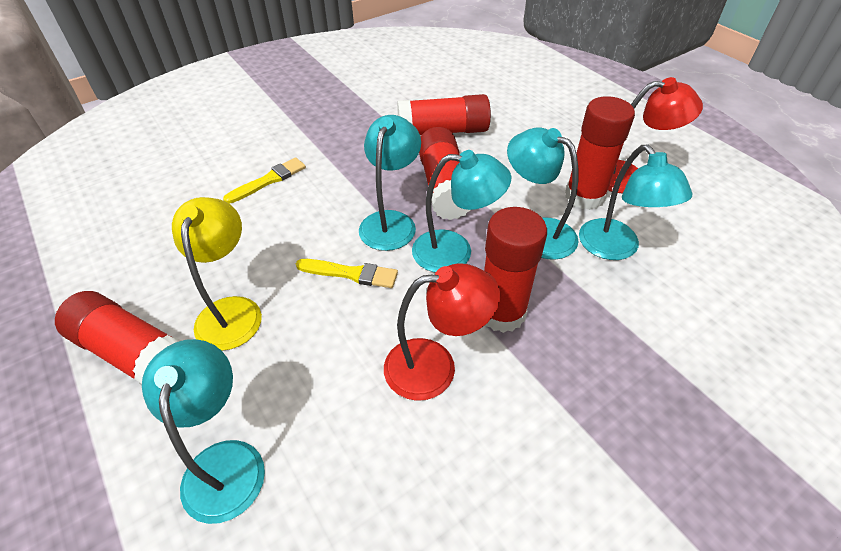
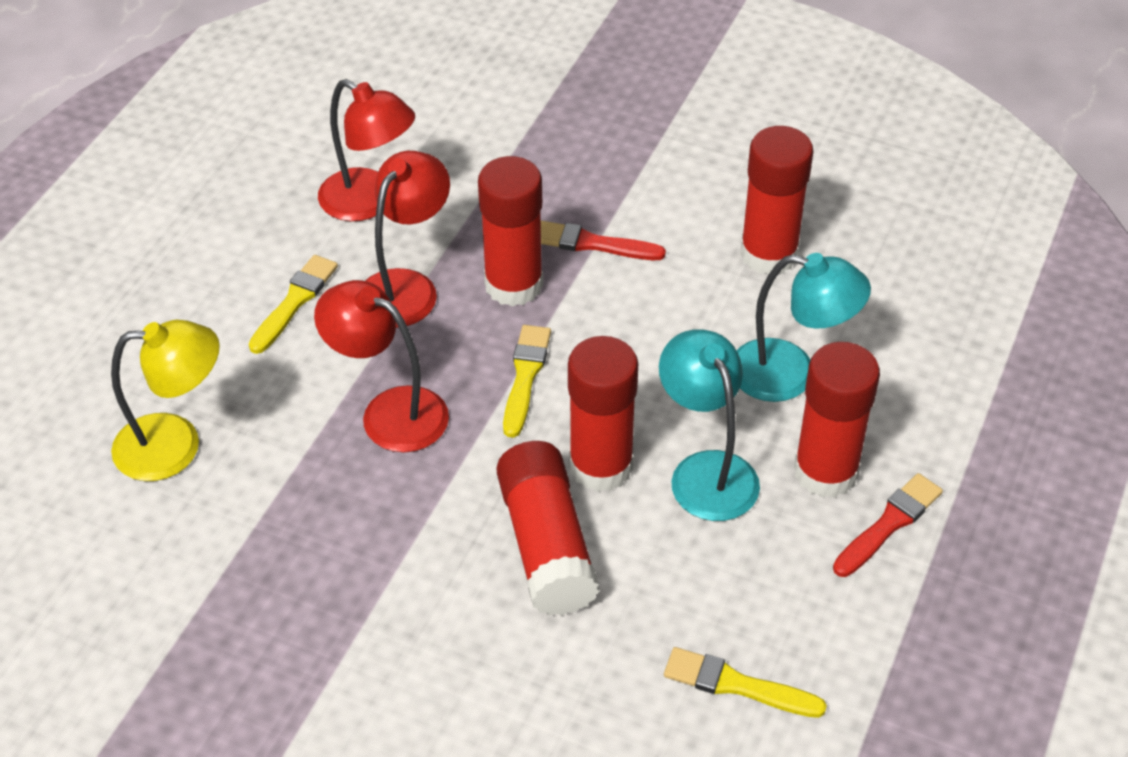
red brush: none = 0 -> [541,221,666,260] [833,473,943,577] = 2
red lamp: [384,263,500,401] [608,77,703,193] = 2 -> [314,280,449,452] [318,79,415,221] [365,151,450,328] = 3
turquoise lamp: [142,339,265,524] [359,115,421,251] [412,150,511,272] [507,127,578,260] [579,145,692,260] = 5 -> [659,329,760,521] [737,253,871,402] = 2
yellow brush: [223,157,306,204] [296,259,398,288] = 2 -> [249,255,338,354] [503,325,551,438] [664,647,827,718] = 3

